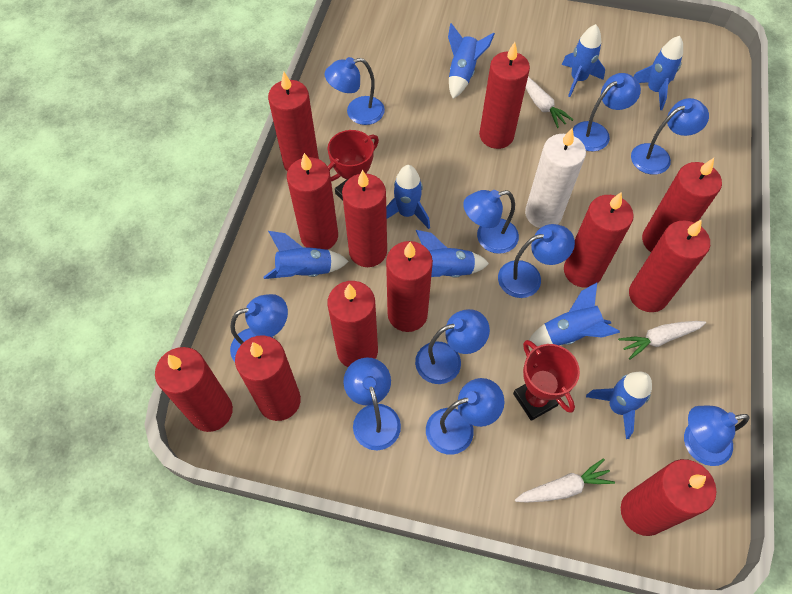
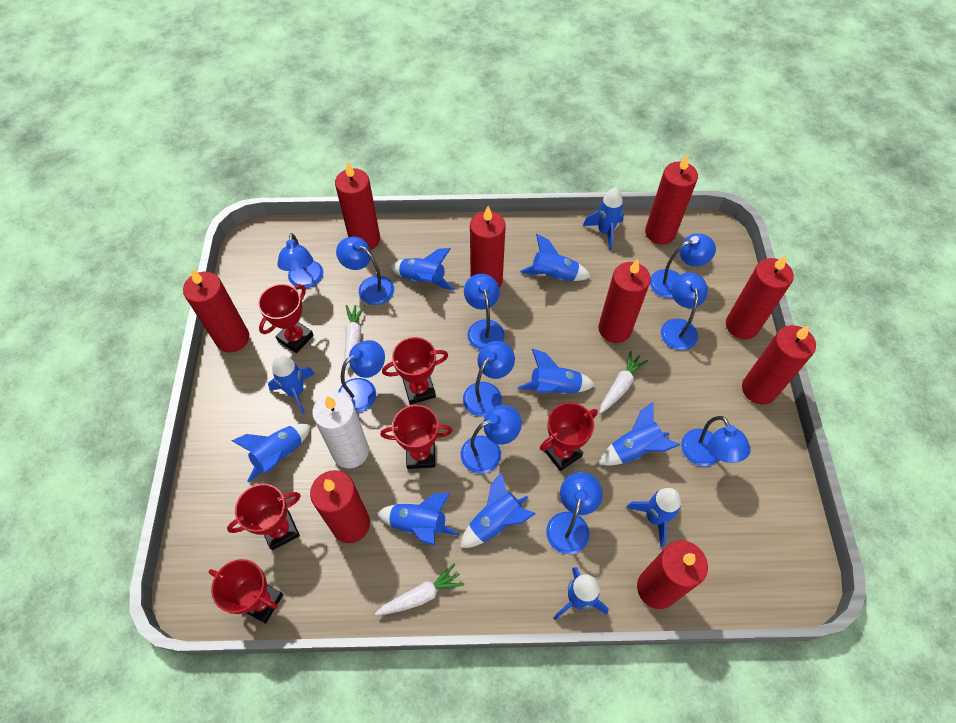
blue rocket: [264,231,349,279] [386,165,430,229] [416,230,489,278] [448,23,495,99] [529,283,620,346] [562,24,605,97] [586,372,652,439] [633,36,683,110] = 8 -> [232,424,311,482] [268,355,315,415] [377,493,459,546] [390,248,454,290] [460,472,536,548] [518,349,595,394] [520,234,591,281] [553,567,609,620] [583,187,624,251] [598,402,680,466] [626,488,681,547] = 11
red candle: [155,347,233,432] [235,335,301,421] [268,72,319,172] [287,153,338,250] [328,281,378,367] [342,170,387,267] [386,241,433,332] [479,42,530,149] [564,192,634,288] [621,459,716,536] [629,219,710,312] [642,158,722,252] = 12 -> [183,269,249,352] [310,470,370,543] [335,162,380,250] [470,206,506,288] [598,259,651,343] [637,540,708,609] [645,155,698,244] [726,255,794,339] [742,325,816,405] = 9
red trophy: [328,130,379,200] [513,340,580,421] = 2 -> [209,559,283,624] [227,484,301,550] [258,284,314,353] [380,405,453,469] [382,337,448,405] [540,403,598,471] = 6

